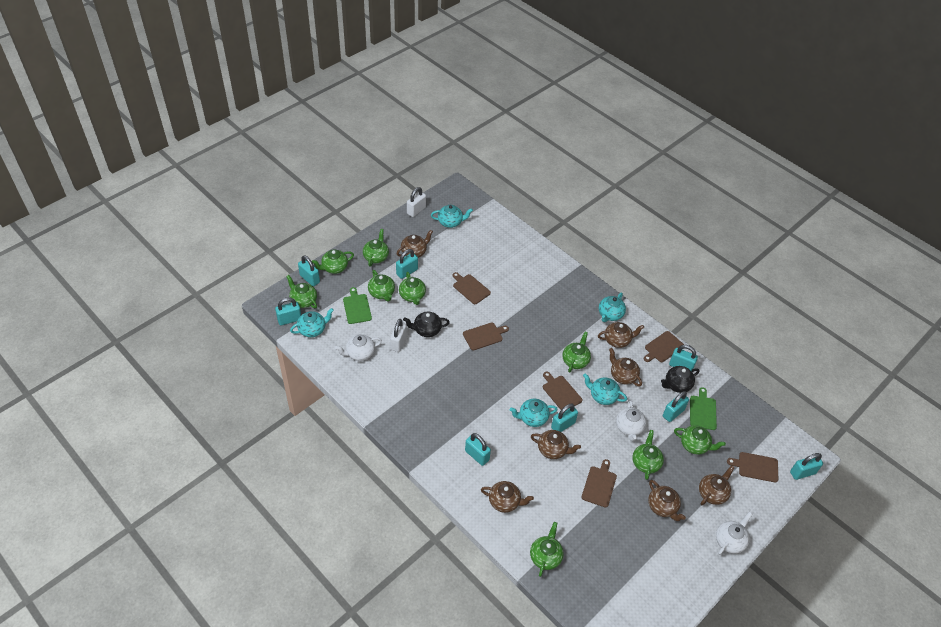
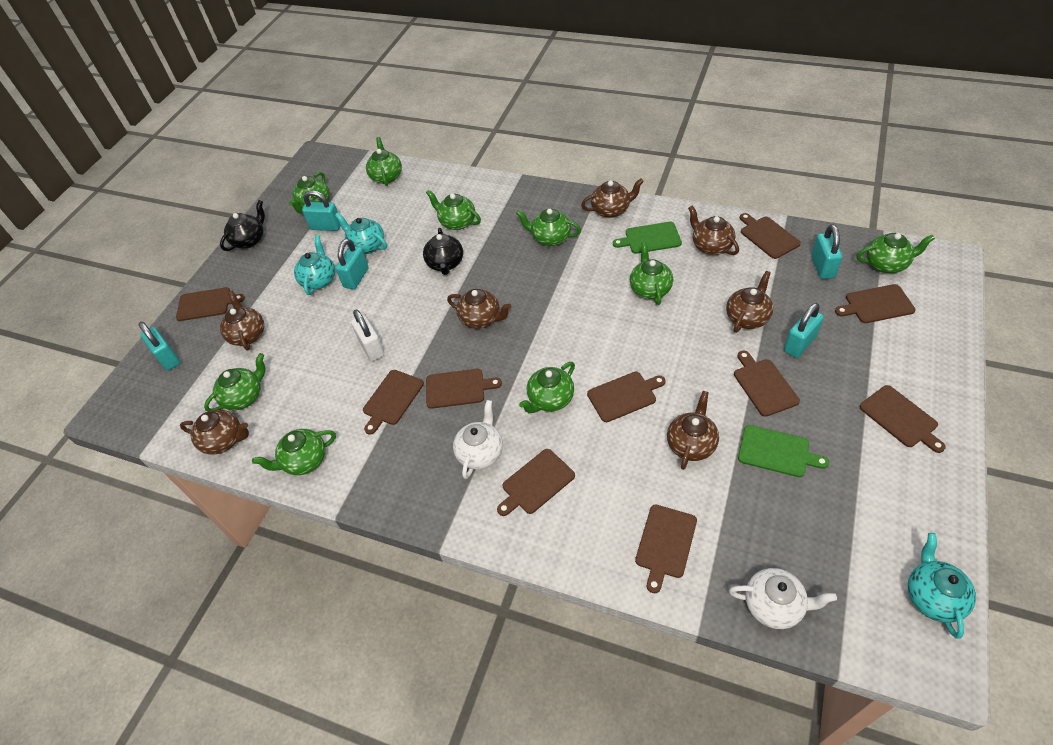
brown cutting board: [452,272,491,304] [463,322,509,350] [543,372,582,410] [581,459,617,508] [644,331,684,362] [727,452,778,483] = 6 -> [176,287,245,321] [363,370,424,435] [426,369,502,409] [497,449,575,516] [587,372,666,422] [635,505,697,593] [734,350,800,417] [740,213,801,259] [835,284,916,323] [860,385,946,453] = 10
turquoise padlock: [275,297,301,325] [298,255,320,286] [396,249,418,279] [465,433,491,466] [551,403,578,432] [663,391,689,422] [669,345,698,370] [790,453,823,480] = 8 -> [138,322,180,370] [302,190,341,231] [335,239,369,289] [784,303,824,358] [811,224,843,279] = 5
turquoise teapot: [290,308,334,337] [431,205,473,228] [510,399,558,427] [583,374,627,405] [599,293,626,322] = 5 -> [294,235,335,295] [335,212,387,254] [908,533,976,639] = 3
white padlock: [390,319,407,352] [407,187,426,217] = 2 -> [351,310,385,361] = 1
white teapot: [335,334,382,361] [616,400,646,441] [716,512,752,555] = 3 -> [453,400,503,479] [729,568,837,629] = 2

